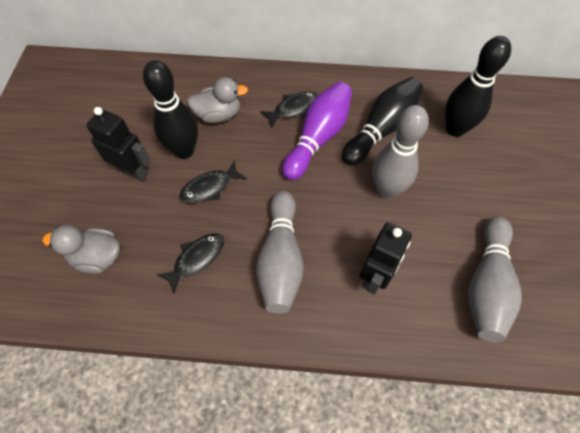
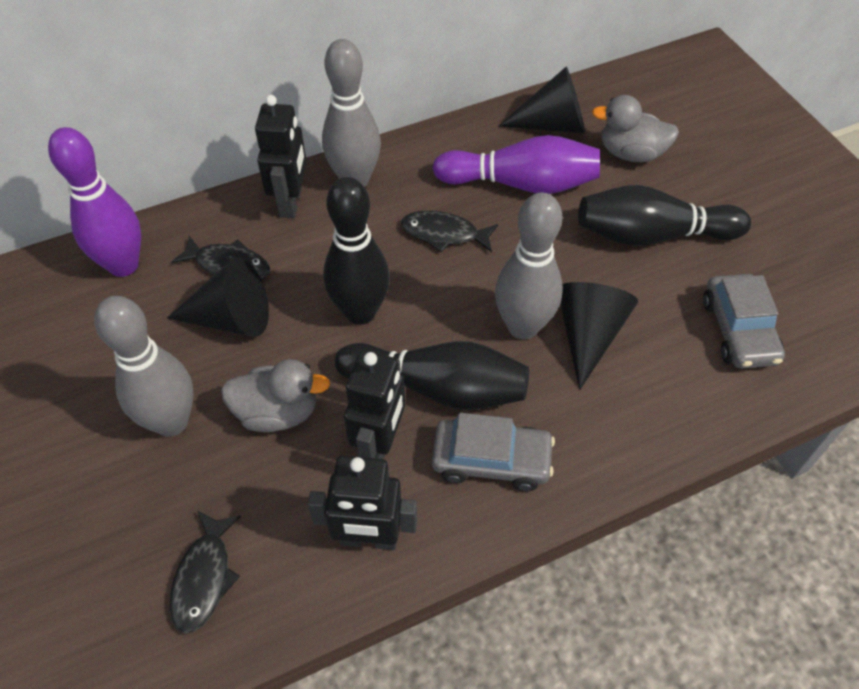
black cone: none = 0 -> [167,258,269,337] [499,67,585,134] [560,282,638,389] = 3
black robot: [86,107,150,181] [360,222,412,295] = 2 -> [255,95,307,218] [308,456,417,550] [344,350,405,459] = 3
grey car: none = 0 -> [432,413,555,491] [703,274,785,369] = 2
purple bowling pin: [282,82,352,180] = 1 -> [48,127,141,277] [433,135,600,194] = 2

